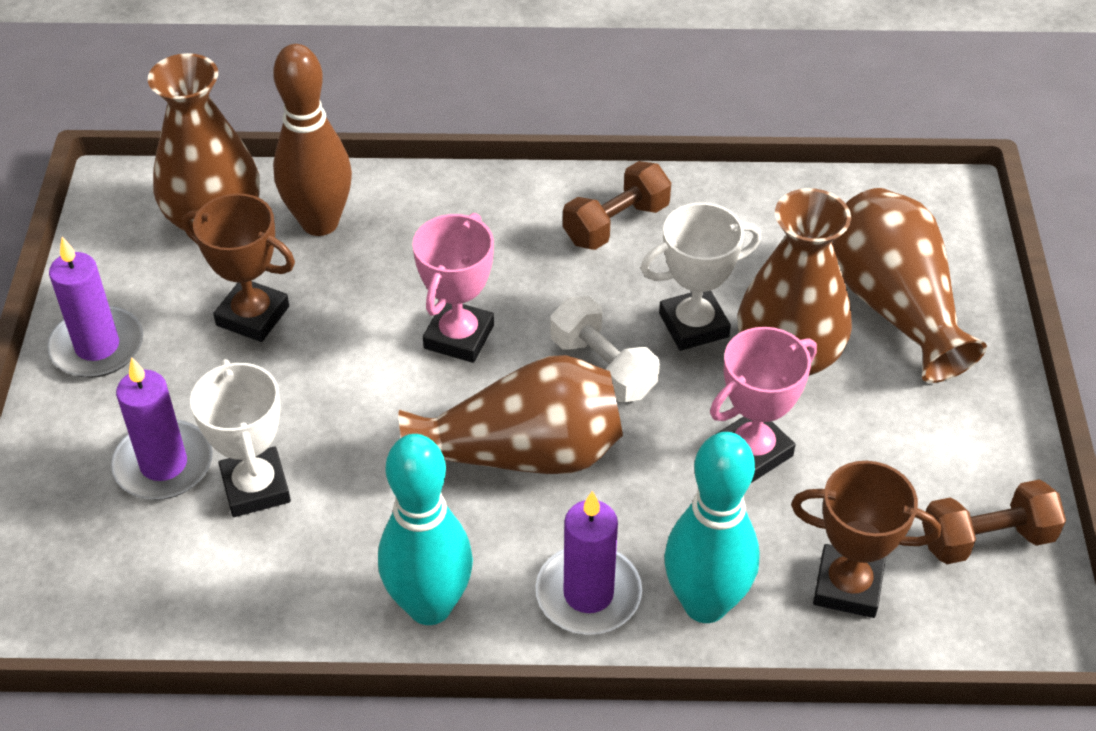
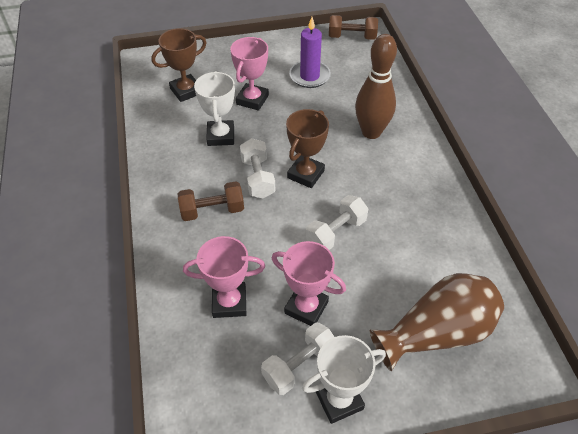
brown vase: [148,53,260,231] [399,355,623,474] [738,188,852,376] [832,188,987,383] = 4 -> [370,273,504,371] = 1
pink trophy: [412,213,494,363] [710,327,817,483] = 2 -> [183,236,265,318] [230,37,269,111] [272,241,346,326] = 3
purple candle: [47,237,143,378] [111,357,213,500] [536,491,642,635] = 3 -> [289,17,331,88] = 1
turquoise bowling pin: [378,434,473,625] [664,432,760,623] = 2 -> none = 0
white dumbbell: [550,296,660,402] = 1 -> [240,138,275,198] [261,322,334,395] [306,195,368,250] = 3

